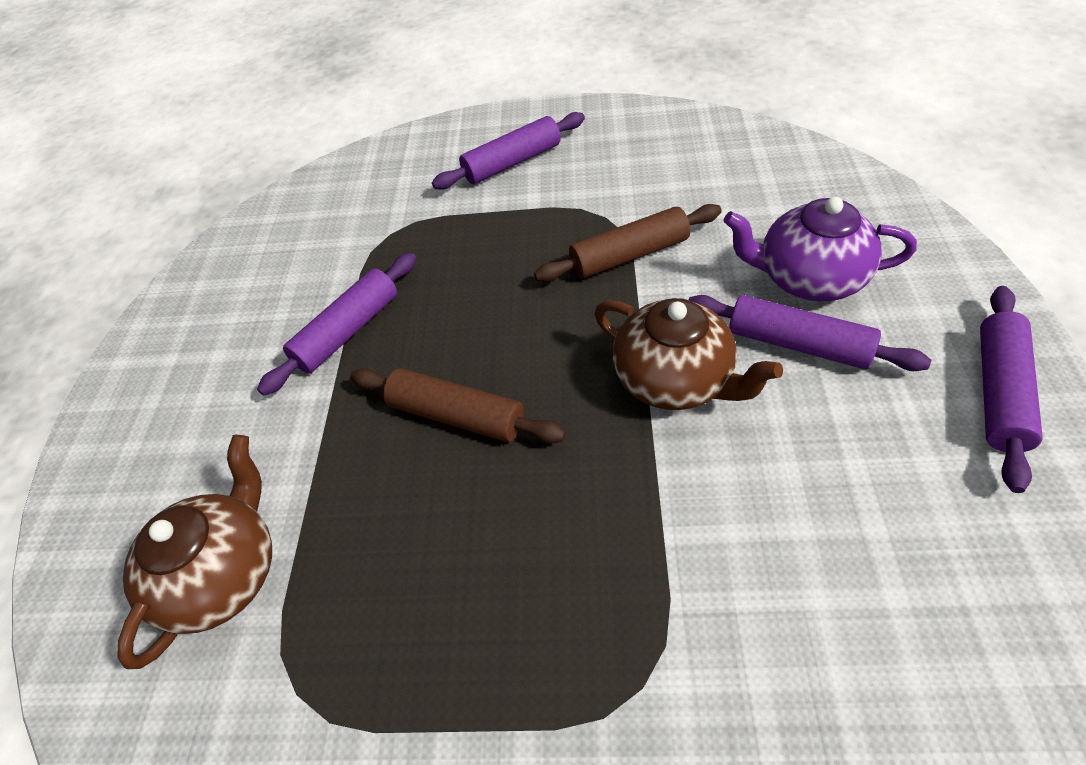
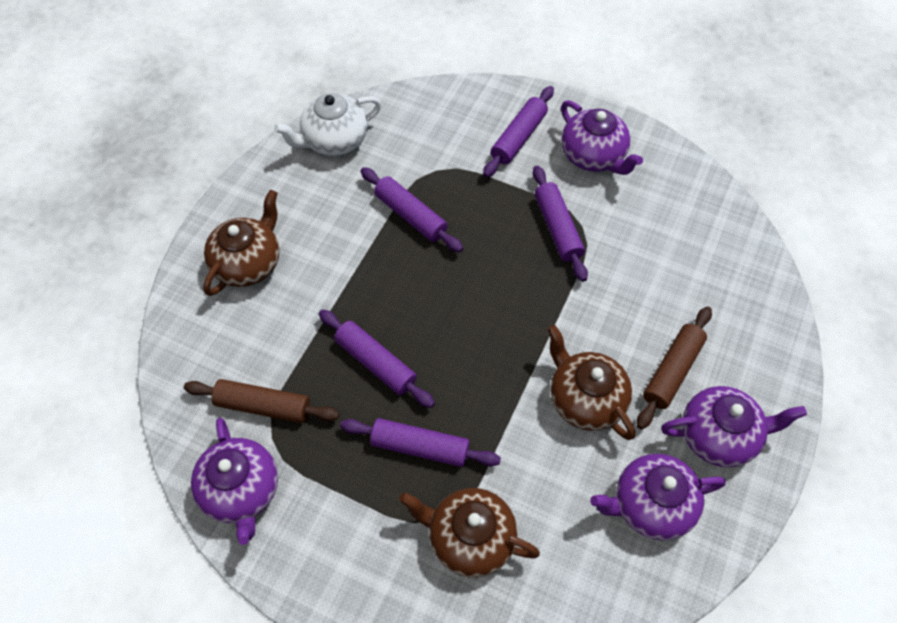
brown teapot: [117,435,272,669] [594,298,783,410] = 2 -> [203,190,279,296] [399,488,540,578] [547,325,635,440] = 3
purple rolling pin: [257,253,416,396] [432,112,585,190] [689,295,931,371] [980,286,1043,493] = 4 -> [319,309,435,408] [340,418,501,467] [360,167,463,253] [483,86,554,177] [533,166,588,282] = 5
purple teapot: [724,197,917,301] = 1 -> [191,418,278,545] [561,100,643,175] [590,454,726,541] [661,386,807,467] = 4
white teapot: none = 0 -> [274,93,381,156] = 1

